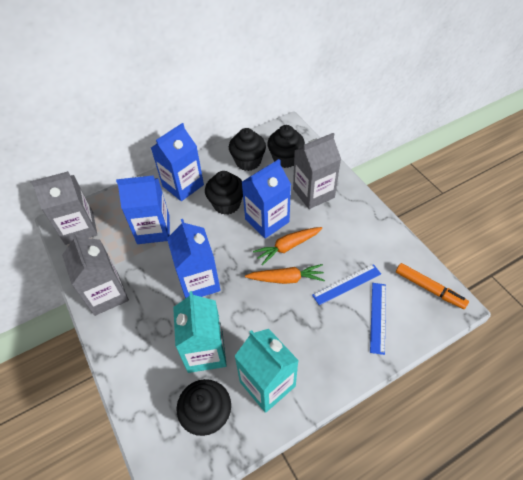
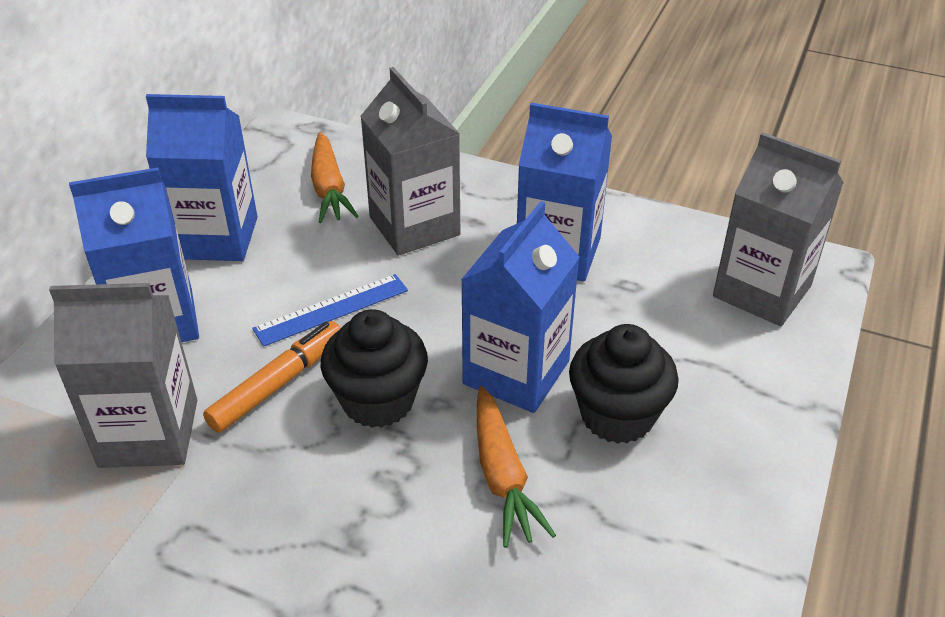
black cupcake: [177,379,231,436] [205,171,243,215] [229,128,266,171] [267,125,305,168] = 4 -> [321,309,428,428] [569,324,679,444] = 2
blue ruler: [312,264,381,305] [370,283,386,355] = 2 -> [252,274,408,347] = 1
turquoise carton: [173,291,227,373] [234,329,299,413] = 2 -> none = 0

